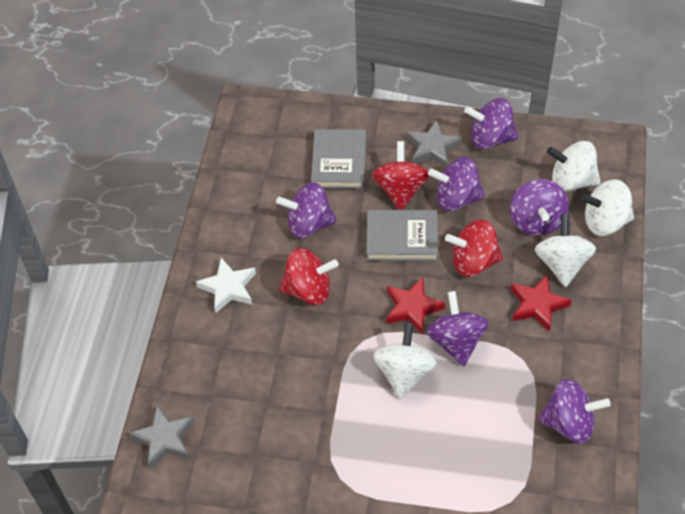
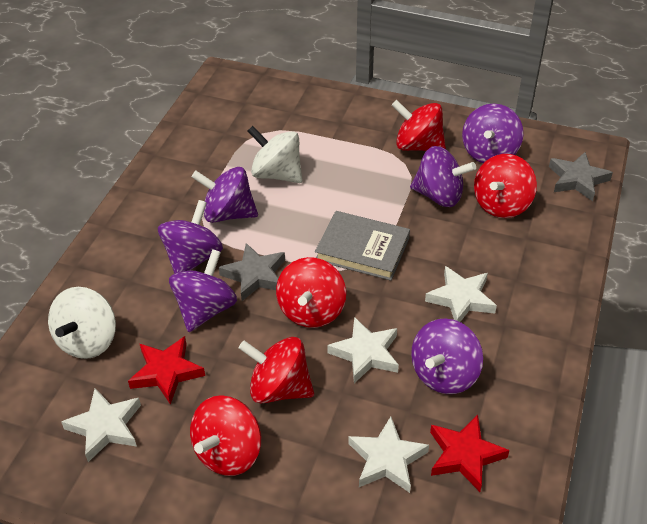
grey book: [311,129,366,189] [366,210,438,261] = 2 -> [315,211,410,281] = 1
red spinning top: [279,248,339,305] [372,141,429,210] [445,219,503,277] = 3 -> [190,395,261,476] [239,337,314,403] [276,257,346,328] [392,100,446,151] [474,154,537,218] = 5
white spinning top: [373,322,437,399] [535,214,596,287] [547,141,600,192] [581,179,634,236] = 4 -> [48,287,116,359] [248,126,302,183] = 2
white star: [196,258,256,313] = 1 -> [61,388,141,462] [327,317,399,383] [348,417,429,493] [425,266,497,322] = 4

